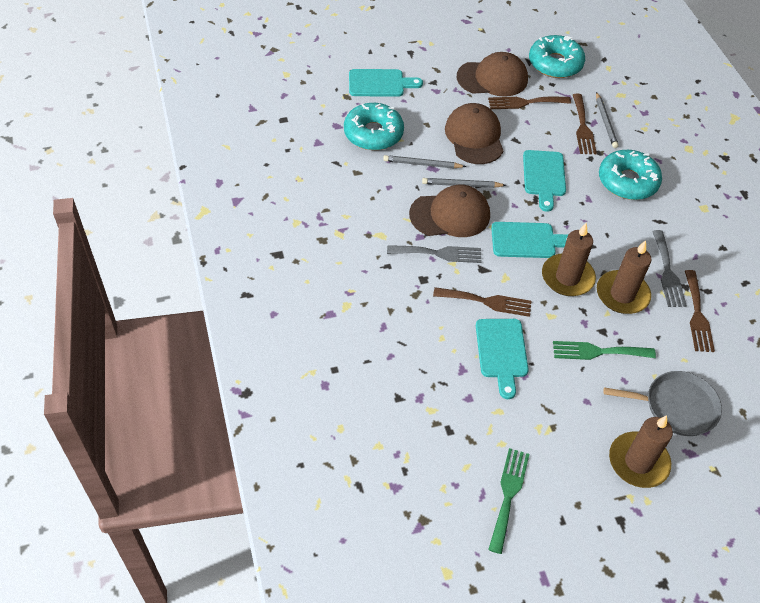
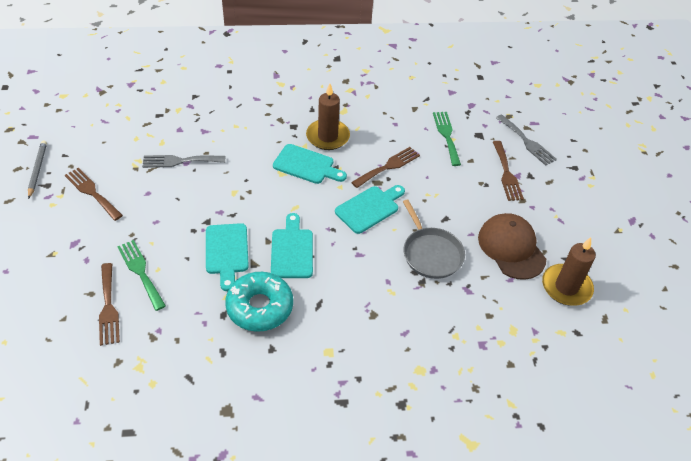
brown candle: [542,223,596,296] [597,240,652,314] [609,415,673,488] = 3 -> [306,84,350,150] [542,237,596,306] = 2
brown cap: [409,185,490,237] [445,103,504,164] [457,52,528,97] = 3 -> [478,213,546,280] = 1
grey pencil: [383,155,466,169] [422,178,506,188] [596,92,618,148] = 3 -> [28,140,47,199] = 1
turquoise donut: [344,103,404,150] [529,35,585,78] [599,150,662,200] = 3 -> [225,272,293,332] = 1

